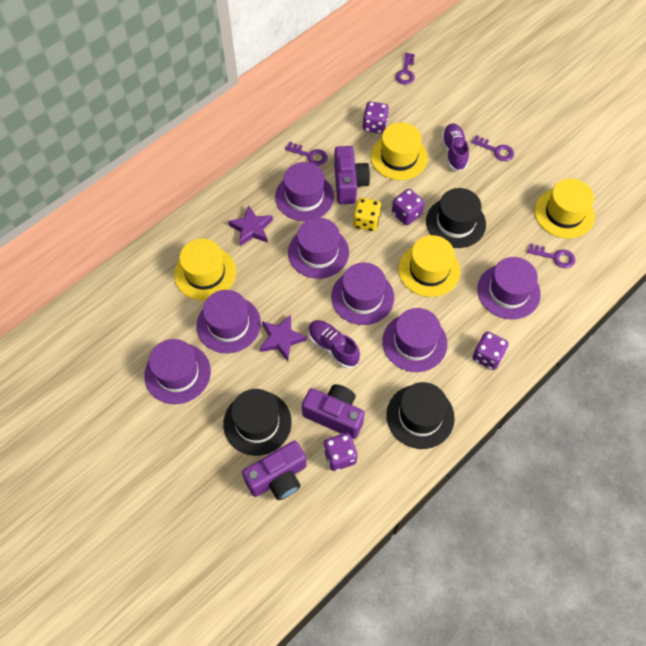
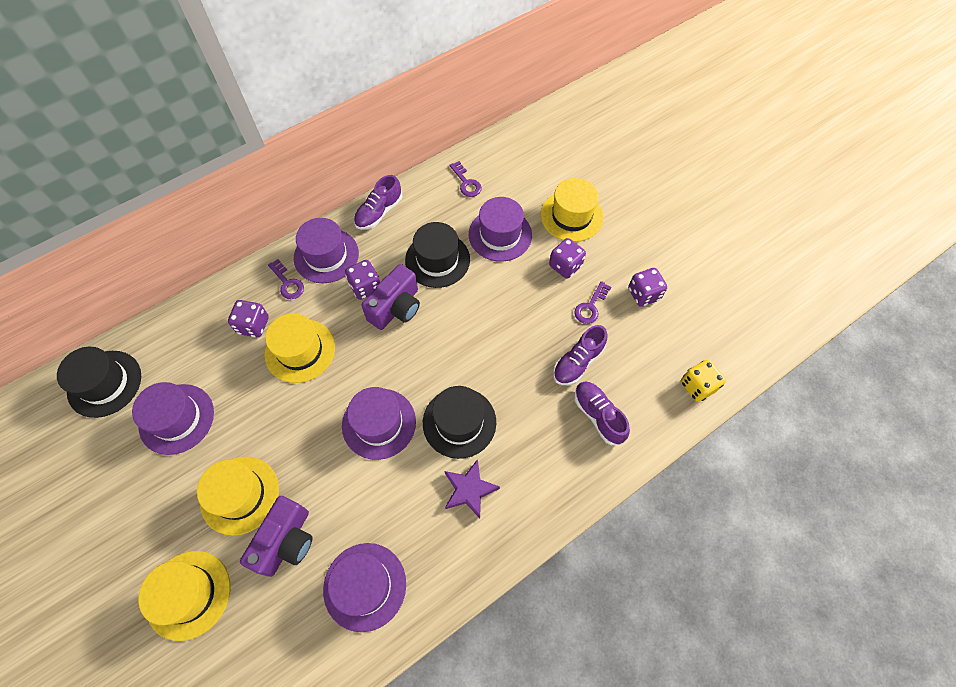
purple camera: [242,441,307,500] [302,384,365,439] [334,146,370,204] = 3 -> [240,496,312,577] [361,264,420,330] = 2
purple hat: [144,339,211,404] [197,290,261,354] [275,162,334,221] [288,218,349,279] [331,262,394,325] [382,308,447,372] [477,257,541,320] = 7 -> [132,382,214,455] [294,218,359,283] [323,543,406,632] [342,387,416,460] [469,197,532,262] = 5
purple key: [285,142,328,166] [396,53,415,85] [471,135,514,161] [527,243,575,268] = 4 -> [268,259,304,299] [449,161,482,197] [574,281,611,324] = 3
purple shoe: [308,320,360,369] [442,123,469,172] = 2 -> [354,175,403,230] [553,325,607,385] [574,381,630,445] = 3
purple star: [228,205,273,246] [260,314,307,361] = 2 -> [445,459,500,519] = 1

